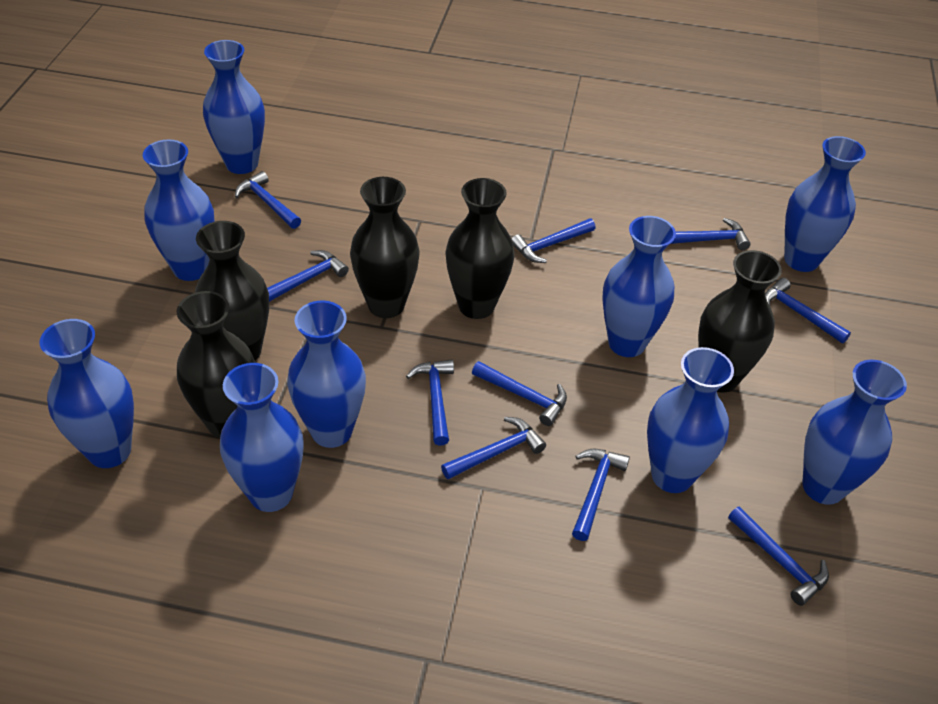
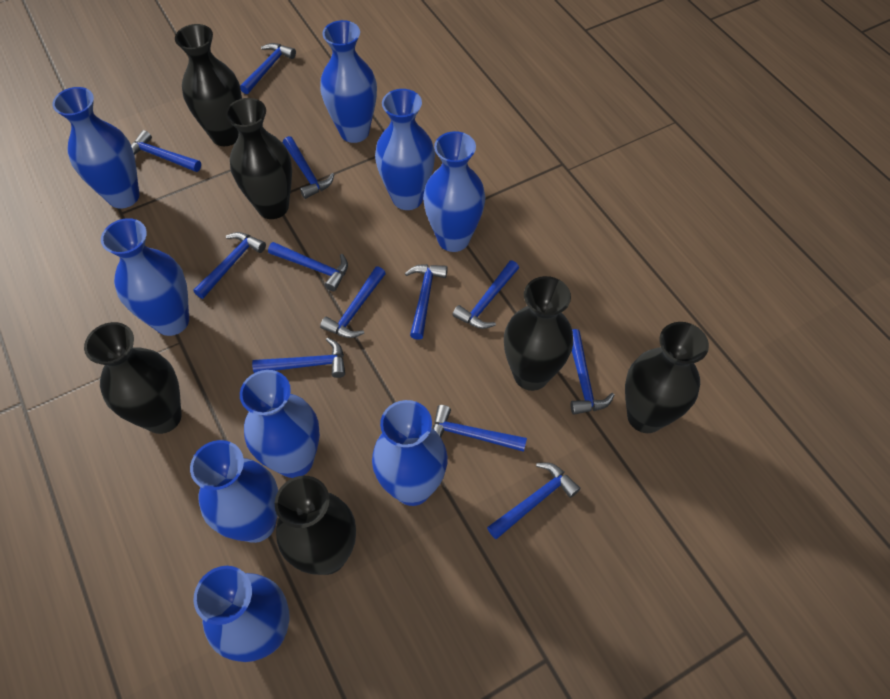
black vase: [177,291,256,438] [195,221,269,361] [350,177,420,318] [445,178,515,319] [698,250,782,393] = 5 -> [84,322,182,434] [175,24,242,146] [225,98,292,219] [275,476,356,575] [504,276,573,391] [625,322,709,433] = 6
blue hammer: [235,171,301,229] [267,250,349,302] [406,359,454,446] [441,417,546,480] [472,361,567,426] [512,218,596,263] [572,449,630,541] [670,218,751,250] [728,506,829,606] [765,278,851,343] = 10 -> [131,130,201,172] [193,232,266,299] [240,43,296,94] [252,338,345,378] [268,242,348,291] [283,136,334,199] [320,266,386,338] [405,264,448,340] [432,405,527,452] [452,260,519,329] [487,462,581,539] [570,329,615,415] = 12

